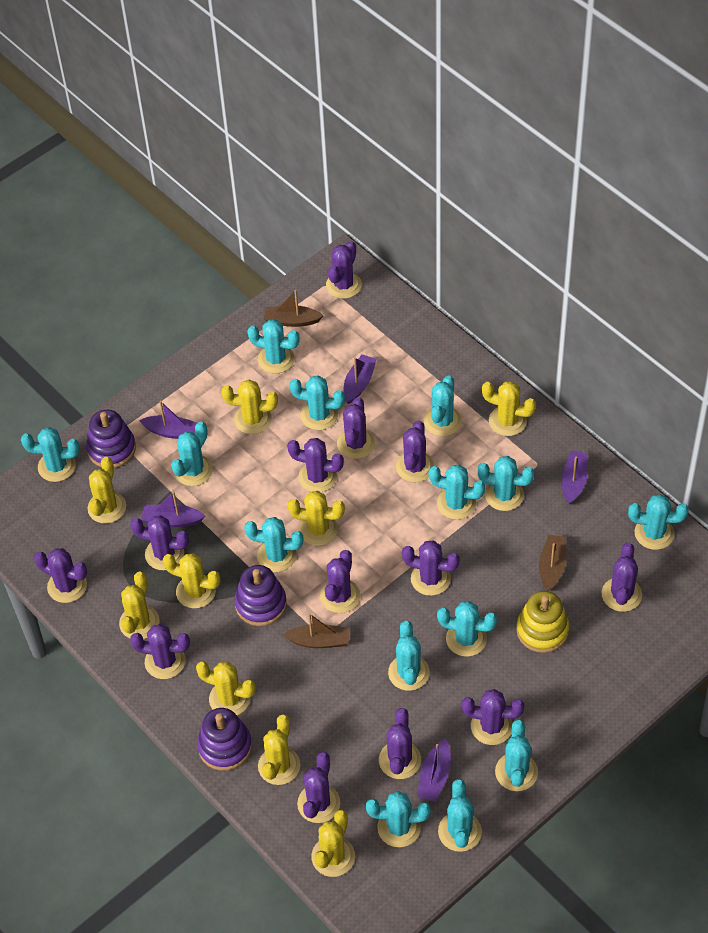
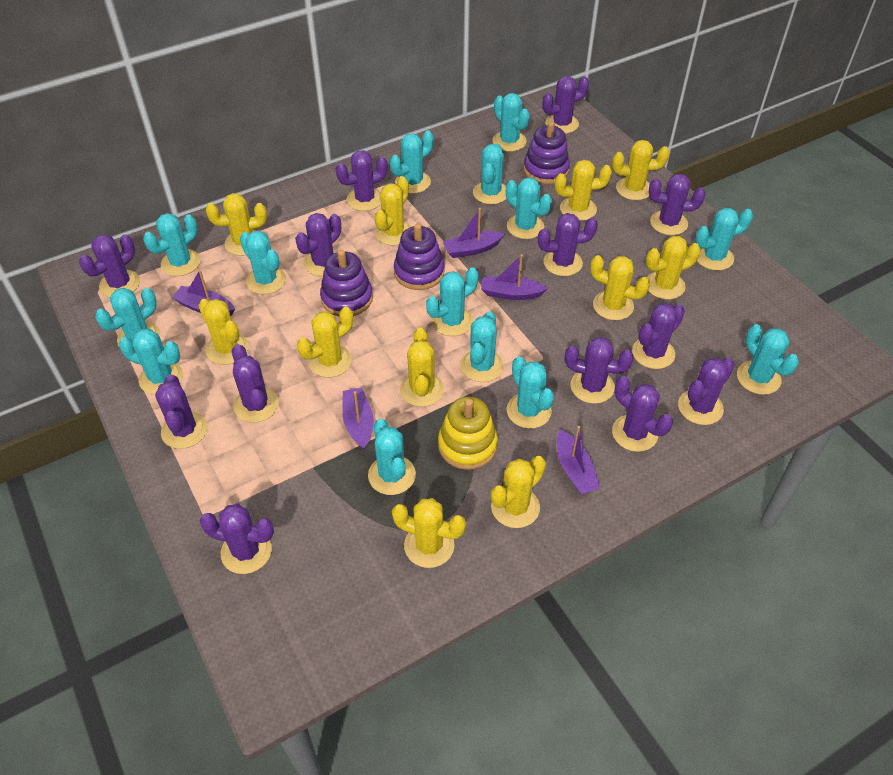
brown boat: [264,290,324,327] [283,613,350,648] [539,535,566,591] = 3 -> none = 0
yellow cactus: [88,457,126,524] [119,571,160,639] [163,554,220,608] [196,662,256,715] [221,379,278,434] [258,714,300,785] [288,491,345,546] [311,810,355,877] [482,381,536,436] = 9 -> [198,299,249,365] [206,193,267,256] [297,307,353,378] [375,177,411,246] [392,498,466,568] [400,327,444,407] [491,456,546,528] [555,160,612,221] [590,255,650,320] [612,140,670,200] [646,236,701,300] = 11

